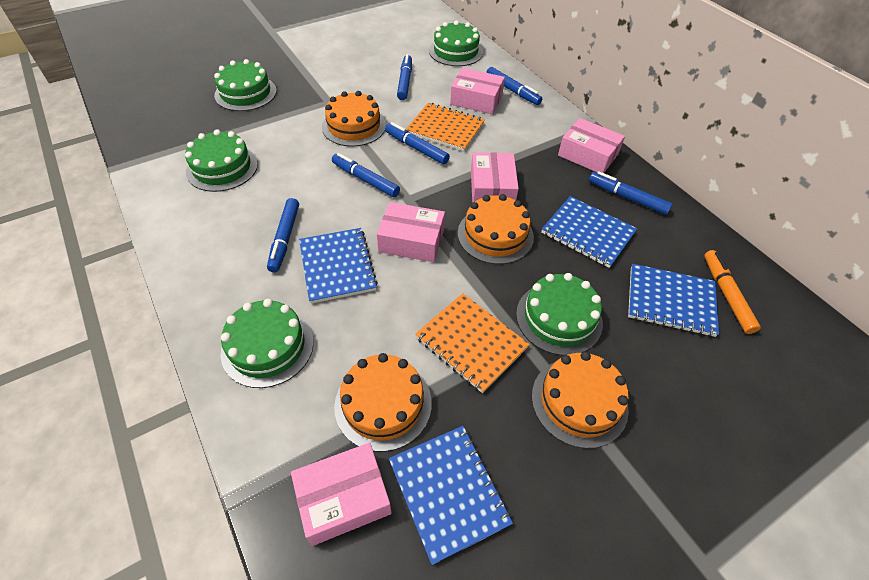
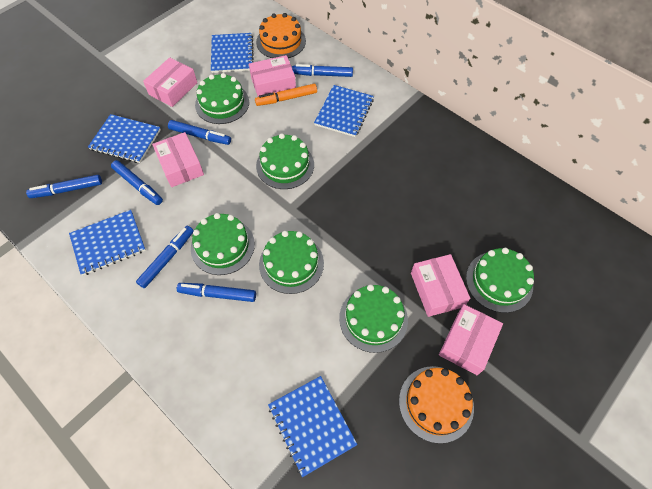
blue notebook: [299,228,378,304] [389,426,513,565] [541,196,637,268] [628,264,719,337] = 4 -> [69,210,146,276] [88,114,161,163] [211,33,254,73] [268,376,358,477] [314,85,374,137] = 5
green cake: [185,129,258,192] [214,59,277,111] [221,299,314,388] [429,20,483,66] [516,273,603,356] = 5 -> [191,213,255,275] [195,73,249,124] [256,133,314,189] [259,231,324,294] [339,284,408,353] [466,248,534,313] = 6
orange cake: [322,91,386,147] [334,353,432,452] [458,194,534,264] [532,352,629,449] = 4 -> [256,13,306,58] [399,366,474,444] = 2
orange notebook: [406,103,485,151] [415,293,530,393] = 2 -> none = 0

